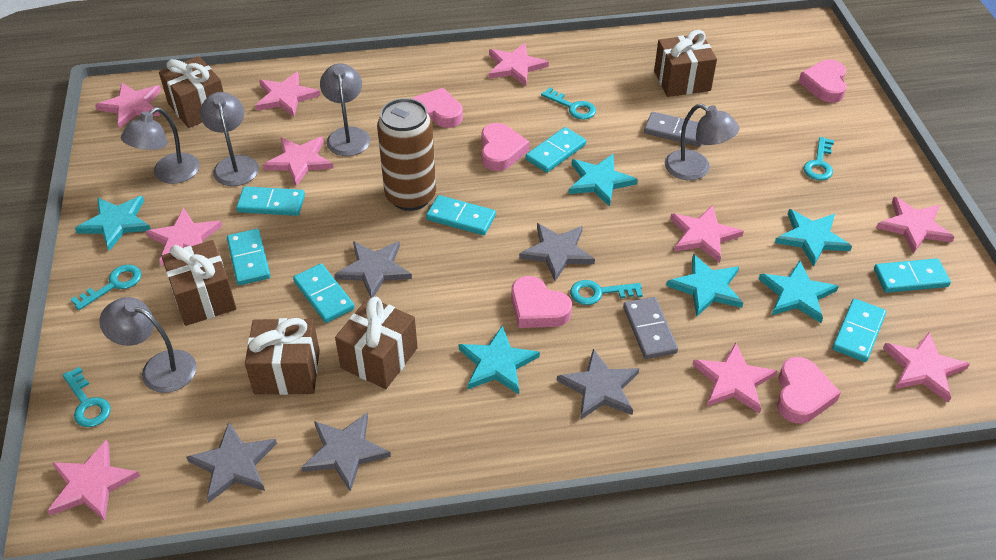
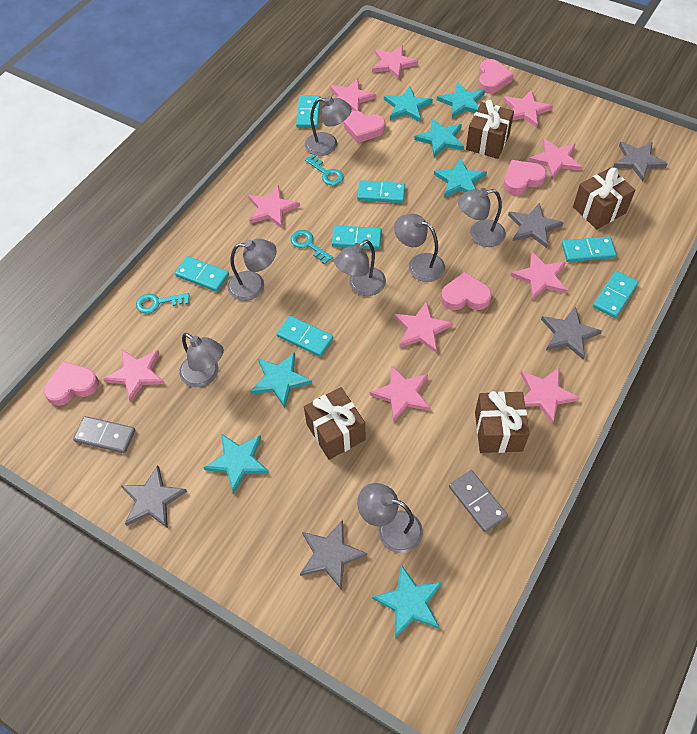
brown can: [377,98,436,211] = 1 -> none = 0
brown gift: [159,56,223,128] [161,240,236,326] [245,318,320,395] [335,297,418,389] [654,30,717,97] = 5 -> [304,387,366,460] [466,100,514,159] [475,391,530,453] [573,168,635,229] = 4
grey lamp: [100,297,197,393] [121,107,200,184] [200,92,259,186] [320,64,370,156] [665,104,740,180] = 5 -> [179,333,224,387] [228,239,277,301] [305,96,352,156] [334,240,386,296] [357,483,423,553] [394,214,445,282] [458,188,506,247] = 7
turquoise key: [63,367,111,427] [71,265,141,310] [541,87,596,120] [570,280,643,305] [804,137,834,180] = 5 -> [136,293,190,313] [291,230,333,265] [305,154,344,185] = 3
turquoise star: [75,196,151,251] [458,325,540,394] [569,154,638,207] [666,254,743,317] [759,260,839,323] [775,209,852,267] = 6 -> [203,434,269,494] [251,352,312,408] [372,564,442,638] [384,86,433,122] [414,118,464,157] [434,158,487,198] [437,82,485,118] = 7

